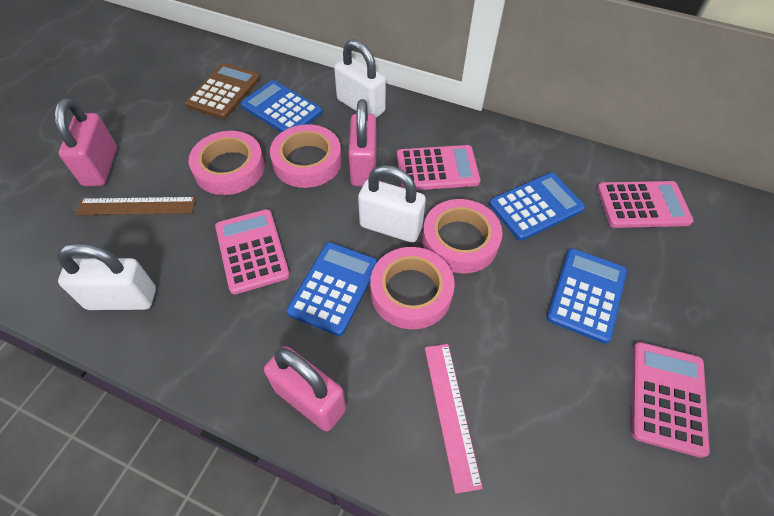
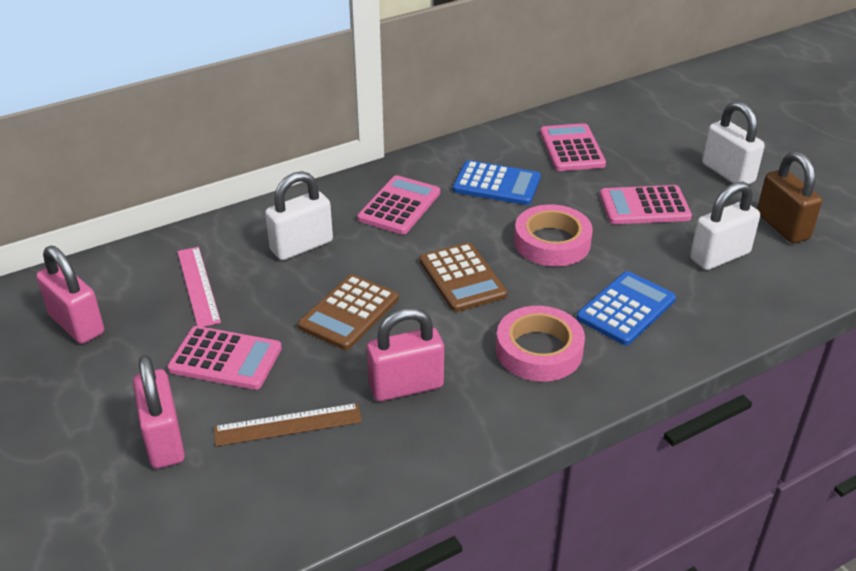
blue calculator: [241,80,322,132] [287,242,378,336] [489,173,585,241] [547,248,627,343] = 4 -> [453,160,541,205] [576,271,676,345] = 2
brown calculator: [185,63,261,119] = 1 -> [298,274,399,350] [420,242,507,312] = 2
brown padlock: none = 0 -> [757,151,822,243] = 1
pink tape: [189,131,265,195] [270,124,342,188] [370,247,455,329] [422,199,502,273] = 4 -> [496,306,585,382] [514,205,593,266] = 2

